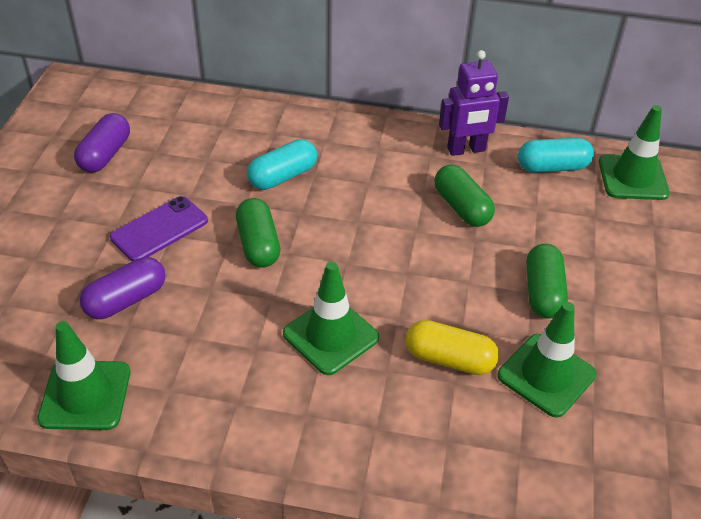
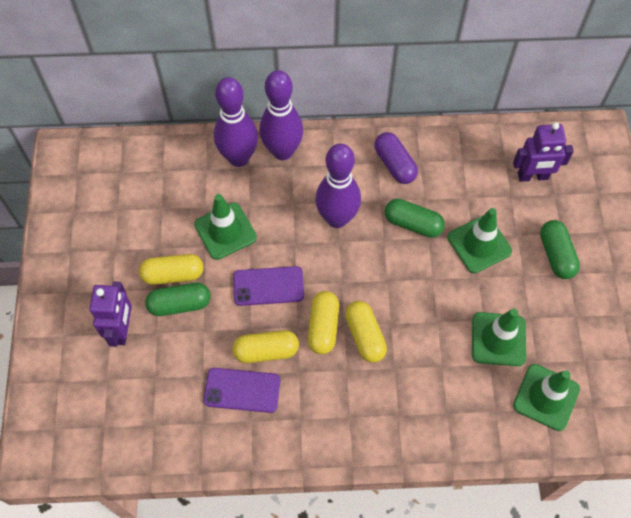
purple bowling pin: none = 0 -> [214,77,258,167] [259,70,303,160] [315,143,361,228] = 3
purple capsule: [74,113,130,173] [80,257,165,319] = 2 -> [374,132,418,184] = 1
purple phone: [110,196,208,261] = 1 -> [204,368,280,413] [233,266,304,306] = 2
purple robot: [439,50,509,156] = 1 -> [89,281,132,347] [513,122,574,182] = 2
turquoise capsule: [247,139,317,190] [518,138,594,173] = 2 -> none = 0
yellow capsule: [406,320,499,375] = 1 -> [139,254,203,285] [232,330,299,363] [308,291,339,354] [345,301,387,363] = 4

